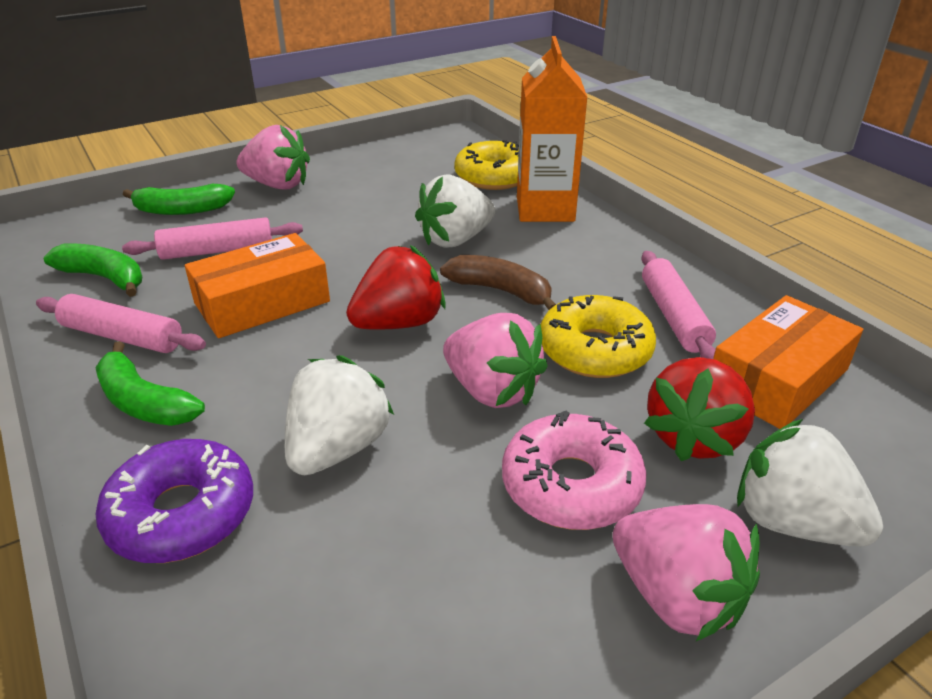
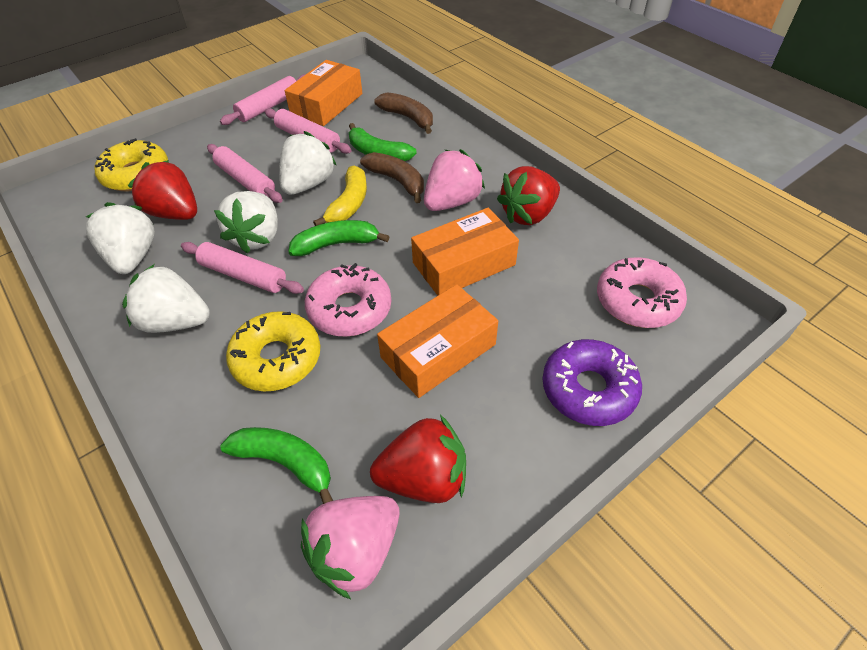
brown banana: [440,255,556,310] = 1 -> [360,152,424,203] [374,92,433,134] = 2
orange box: [185,233,330,338] [713,295,863,429] = 2 -> [285,60,363,126] [377,284,498,398] [411,208,519,296] = 3
orange carton: [517,36,588,222] = 1 -> none = 0
pink donut: [502,410,647,530] = 1 -> [305,263,391,337] [597,257,687,328] = 2
pink rolling pin: [36,294,206,353] [122,217,303,260] [641,251,716,359] = 3 -> [181,242,304,294] [207,144,283,203] [220,74,306,125] [264,108,352,154] = 4
pink strawberry: [236,125,310,190] [443,313,548,408] [612,504,760,641] = 3 -> [301,496,399,599] [424,149,485,211] = 2
red strawberry: [346,245,446,330] [644,357,755,461] = 2 -> [128,160,197,220] [370,415,466,503] [497,166,560,225] = 3
white strawberry: [285,355,394,475] [415,175,495,248] [737,419,883,547] = 3 -> [86,202,155,274] [122,264,210,333] [214,191,278,254] [279,131,337,195] = 4
yellow banana: none = 0 -> [313,166,367,226] = 1

